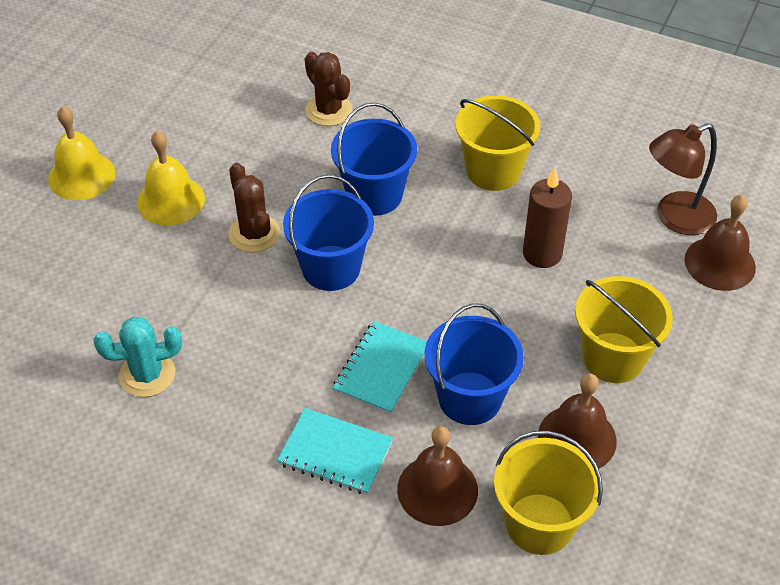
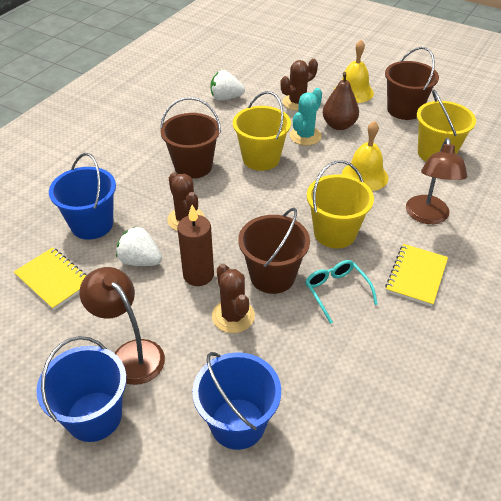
brown bell: [397,426,478,526] [538,373,617,469] [684,195,756,291] = 3 -> none = 0
brown bucket: none = 0 -> [160,97,221,179] [238,208,310,294] [385,47,439,120] = 3
brown cactus: [229,163,280,252] [305,52,352,126] = 2 -> [167,172,204,231] [212,264,255,333] [281,59,318,111] = 3
brown lamp: [649,123,717,235] = 1 -> [79,267,165,385] [406,138,468,224] = 2
brown pear: none = 0 -> [323,72,359,130] = 1
turquoise glasses: none = 0 -> [305,260,378,324] = 1
turquoise notebook: [277,408,393,495] [333,321,427,414] = 2 -> none = 0
white strawberry: none = 0 -> [116,226,162,266] [210,70,245,101] = 2
yellow notebook: none = 0 -> [14,247,86,310] [385,244,448,306] = 2

